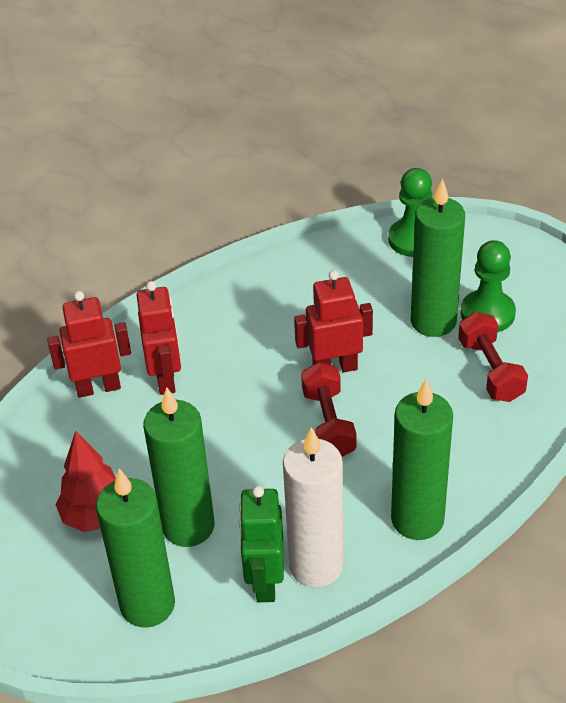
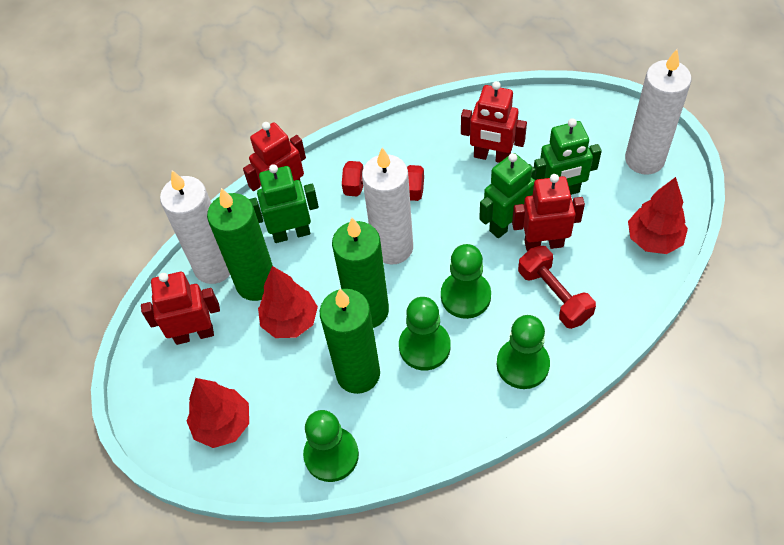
green candle: [96,468,175,628] [143,387,214,547] [391,379,453,540] [411,178,465,337] = 4 -> [207,188,273,301] [320,289,380,394] [332,218,389,328] = 3
green pawn: [388,168,432,257] [461,240,516,332] = 2 -> [303,410,359,482] [399,297,451,371] [441,244,491,319] [497,315,550,389] = 4
green robot: [239,486,284,602] = 1 -> [249,164,319,243] [479,153,536,238] [534,118,602,195] = 3
red robot: [47,291,131,398] [137,281,181,395] [294,270,373,372] = 3 -> [141,272,220,345] [243,122,306,191] [461,81,527,163] [512,174,585,251] = 4
red tree: [55,431,116,532] = 1 -> [187,378,249,448] [258,266,318,338] [628,177,688,254] = 3
white candle: [283,427,344,588] = 1 -> [160,170,230,284] [362,148,413,264] [625,49,691,175] = 3

